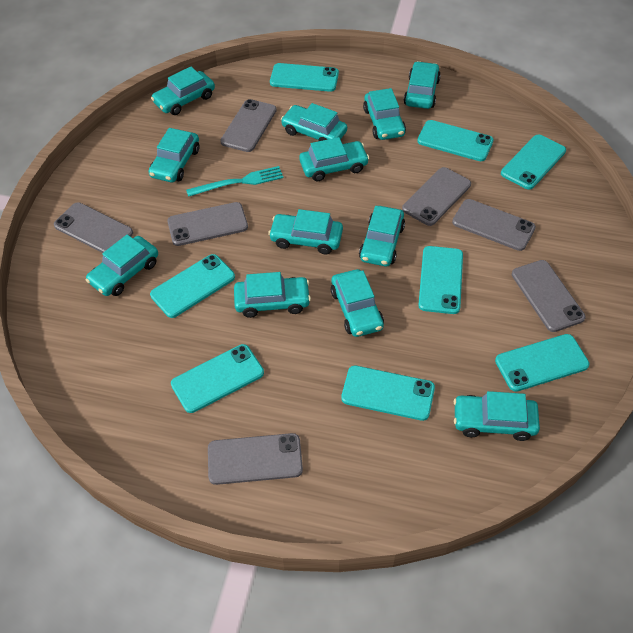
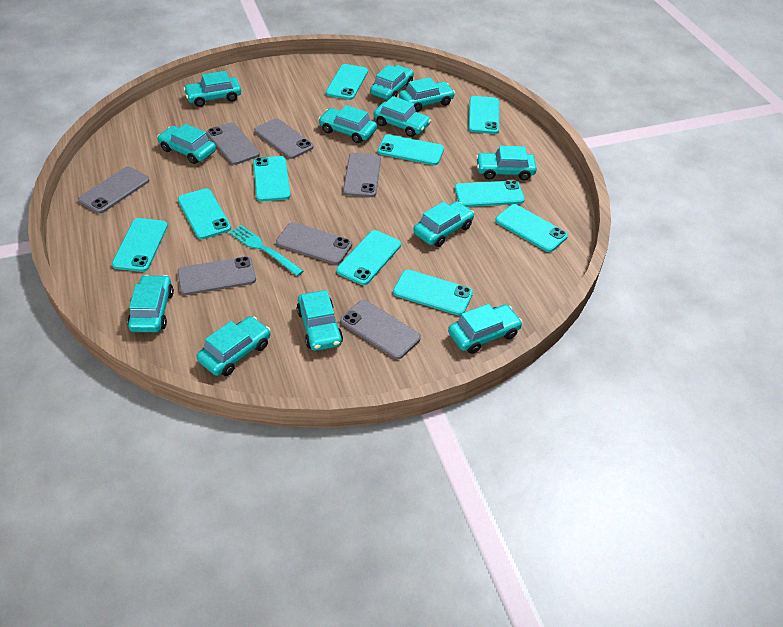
turquoise phone: [150,254,235,318] [171,344,264,413] [270,63,339,92] [341,366,435,421] [417,120,494,161] [418,246,463,314] [495,334,590,392] [501,134,566,190] = 8 -> [112,218,168,272] [178,188,231,239] [253,156,290,201] [326,64,368,100] [337,230,401,285] [378,134,444,165] [393,270,473,316] [455,180,525,207] [468,96,499,134] [495,204,568,252] = 10

